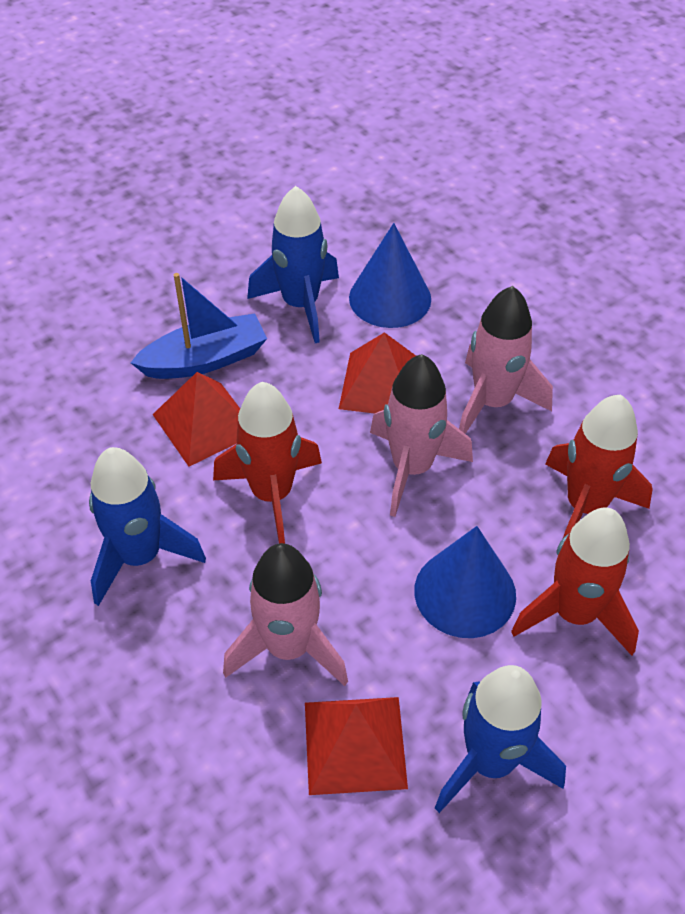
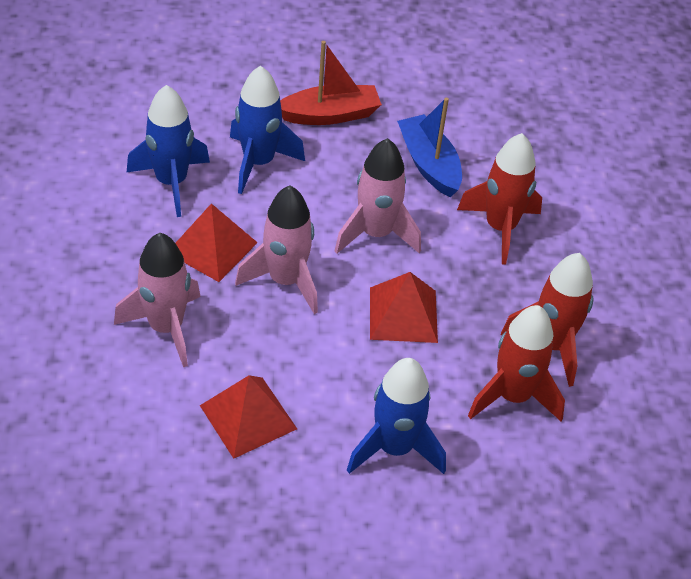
blue cone: [349,223,431,328] [414,526,516,638] = 2 -> none = 0
red boat: none = 0 -> [280,41,382,125] = 1

